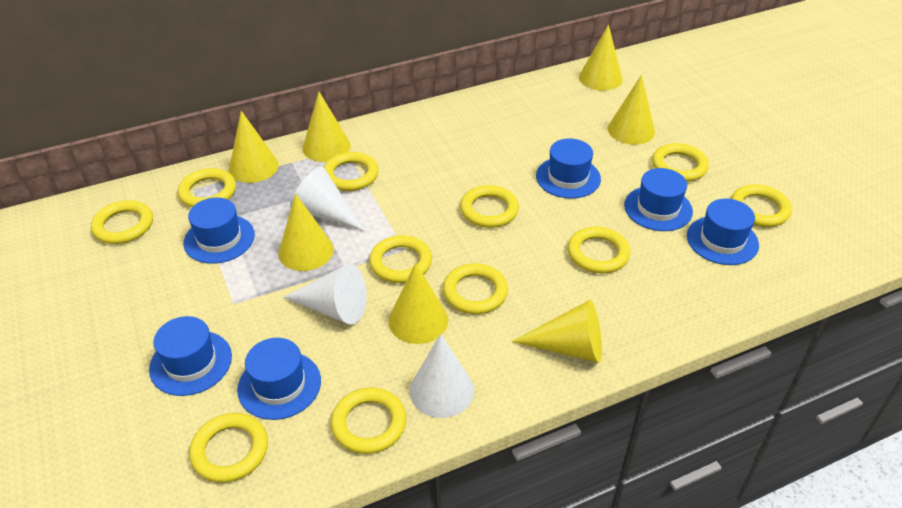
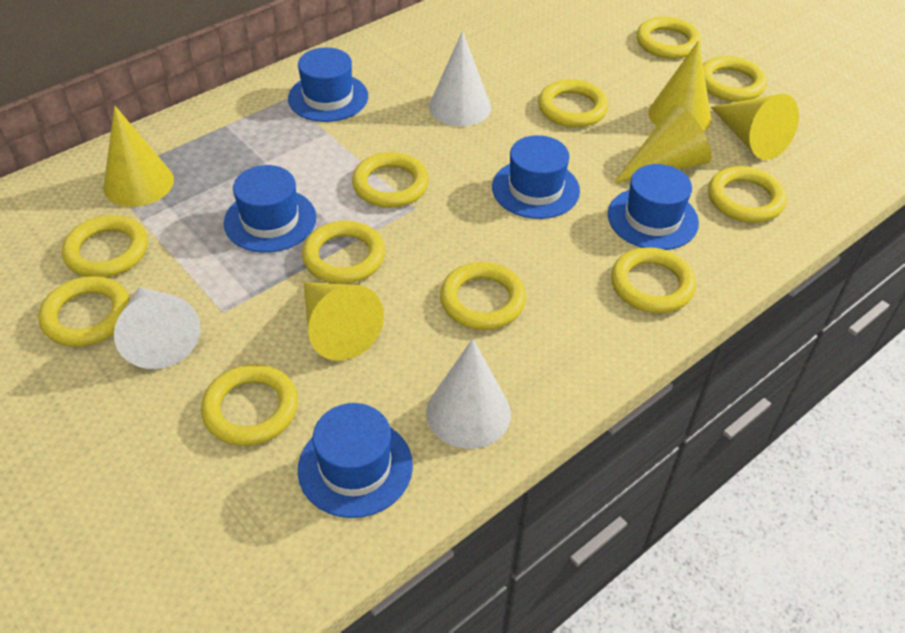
blue hat: [149,316,232,396] [184,197,255,264] [237,338,321,420] [536,138,601,199] [624,168,693,231] [687,199,759,265] = 6 -> [224,165,316,253] [288,47,368,122] [298,403,413,518] [492,135,580,219] [608,164,699,250] = 5
yellow cone: [229,111,279,183] [278,194,334,271] [303,92,351,162] [389,263,448,344] [512,300,602,363] [579,24,623,91] [608,75,655,145] = 7 -> [104,106,174,207] [304,282,384,361] [613,105,712,184] [648,40,711,132] [711,94,799,160] = 5

